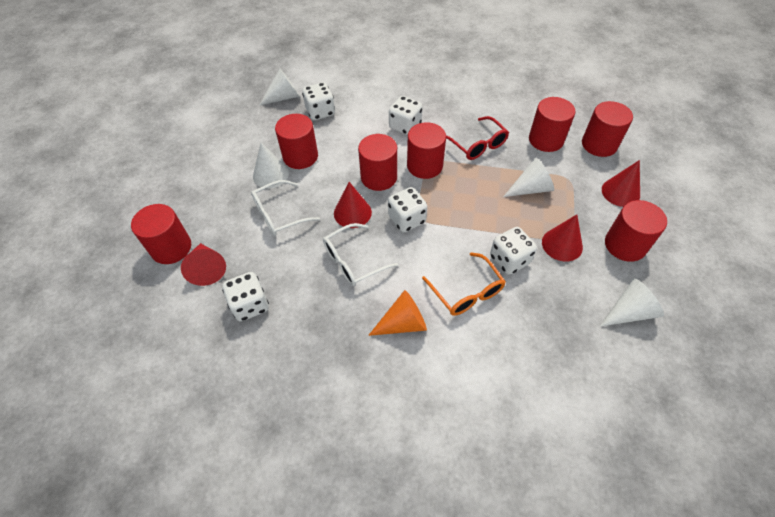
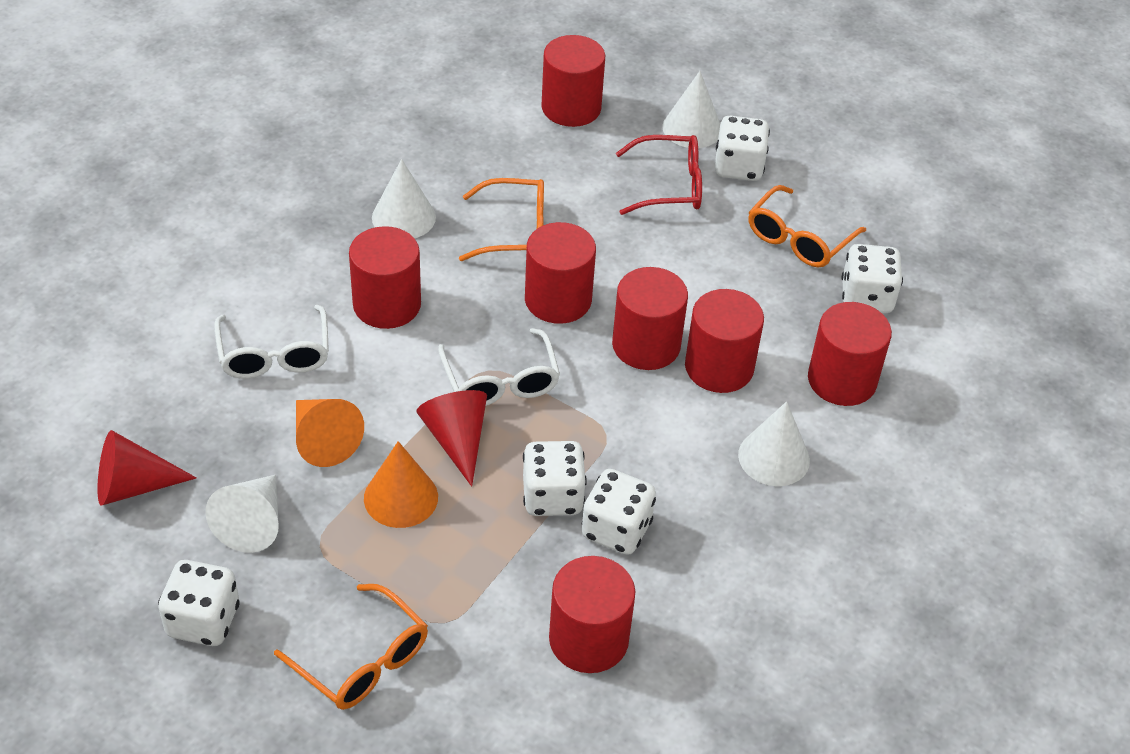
orange cone: [368,290,427,336] = 1 -> [296,399,364,467] [364,441,438,528] = 2
orange glasses: [422,252,506,316] = 1 -> [274,584,428,710] [459,178,544,261] [748,185,866,268] = 3
red cone: [181,243,226,286] [334,182,372,228] [542,214,583,262] [602,160,640,207] = 4 -> [97,430,196,505] [416,390,487,486] = 2

